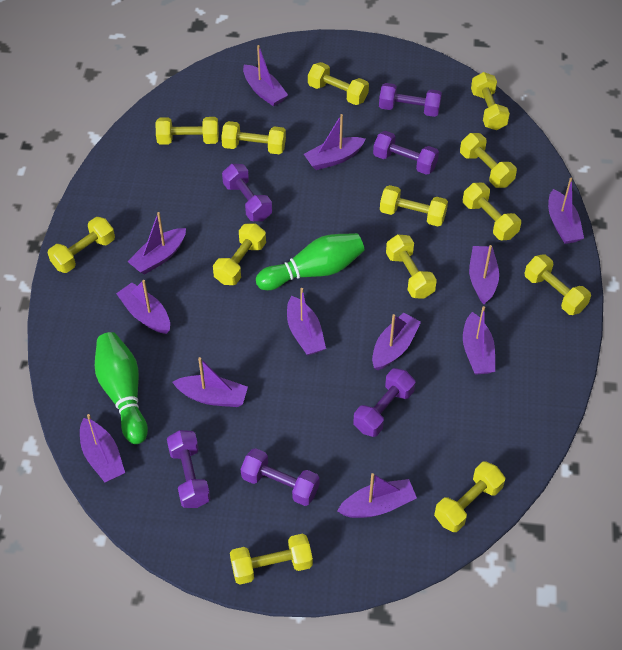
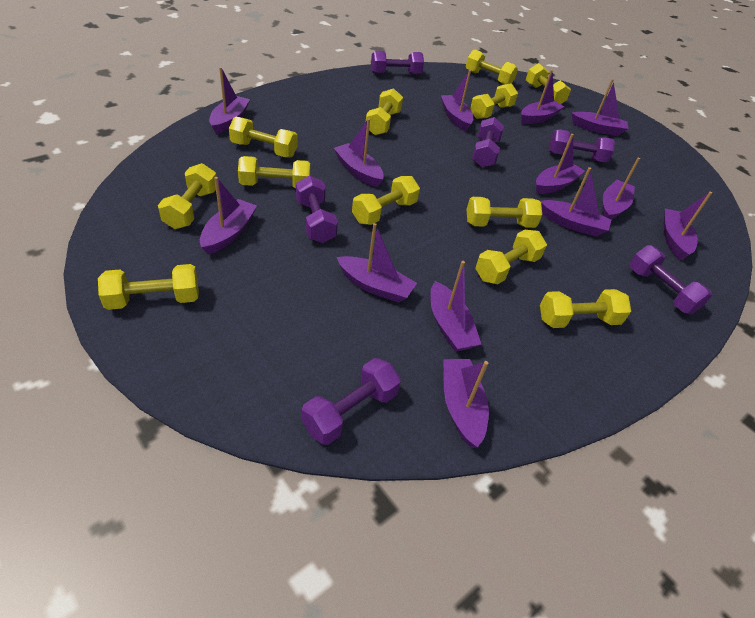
green bowling pin: [95,332,148,444] [256,233,365,290] = 2 -> none = 0
purple boat: [80,414,125,482] [116,280,170,334] [127,212,186,275] [172,357,248,407] [243,45,288,107] [287,288,326,355] [304,114,365,170] [337,473,417,518] [372,313,421,370] [463,306,495,374] [469,245,499,304] [548,177,584,244] = 12 -> [200,177,257,254] [209,67,250,134] [334,118,384,187] [337,223,417,303] [430,261,481,352] [441,70,473,131] [444,359,489,448] [521,70,565,124] [536,134,585,194] [540,167,611,237] [572,79,628,136] [603,157,640,220] [663,192,712,260] = 13
yellow dumbbell: [48,217,115,273] [156,117,219,145] [213,224,266,285] [221,121,286,154] [230,534,313,584] [308,62,369,105] [380,185,448,226] [386,234,437,299] [434,462,505,532] [460,133,517,188] [463,183,521,240] [471,72,510,130] [525,254,591,315] = 13 -> [98,264,199,310] [158,163,217,229] [229,117,297,158] [238,156,310,189] [352,176,420,225] [366,88,403,136] [466,49,518,85] [467,197,542,228] [470,83,518,119] [475,229,547,284] [526,63,571,104] [540,289,631,328] = 12

